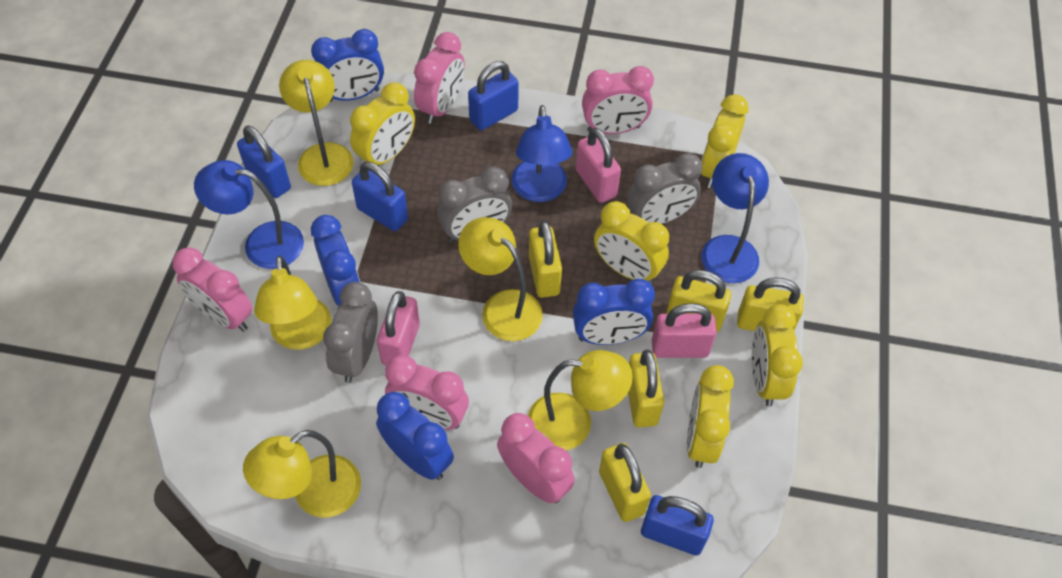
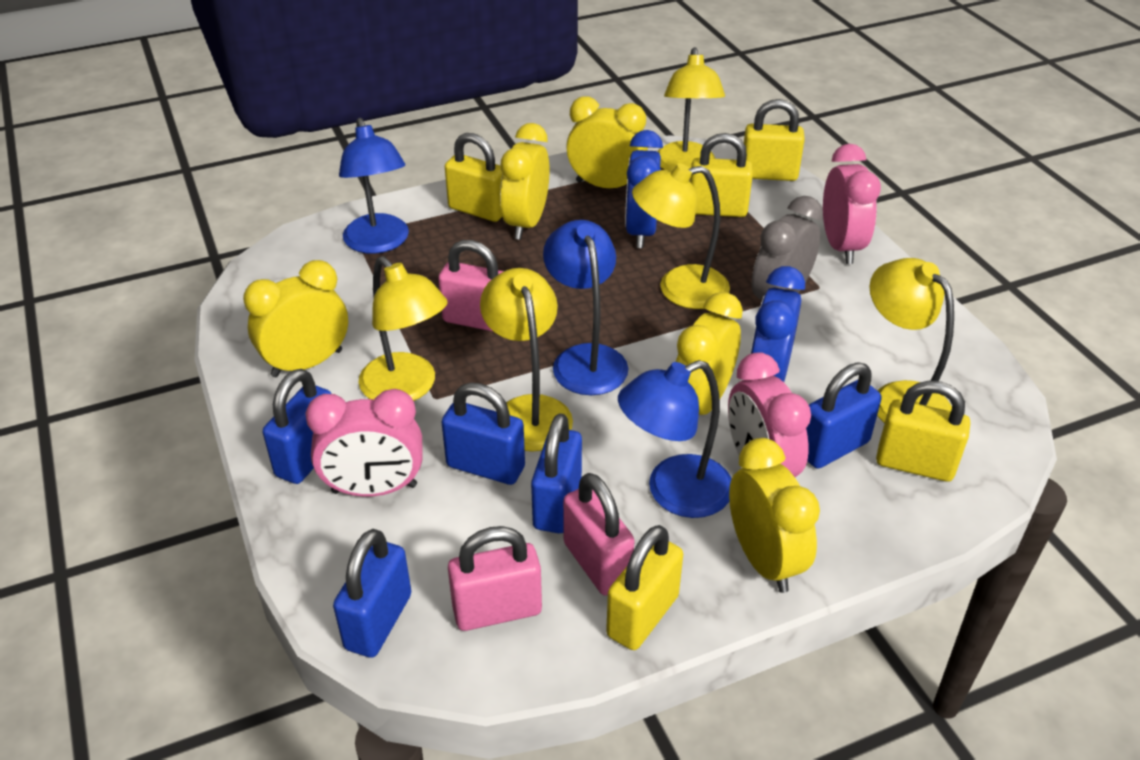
blue clock: [311,29,384,102] [311,215,361,306] [376,392,454,480] [573,279,655,345] = 4 -> [625,130,663,248] [750,266,805,382] = 2
blue padlock: [237,125,291,198] [352,162,408,231] [468,61,519,130] [641,495,714,555] = 4 -> [263,369,332,484] [333,529,411,658] [441,383,525,485] [531,413,582,533] [806,363,882,468] = 5
grey clock: [323,282,378,383] [437,166,512,242] [627,153,702,224] = 3 -> [751,196,823,300] = 1
pink clock: [173,247,252,332] [385,355,469,430] [414,32,465,124] [497,413,575,503] [582,66,654,134] = 5 -> [305,389,422,497] [728,352,811,477] [823,144,881,264] = 3

